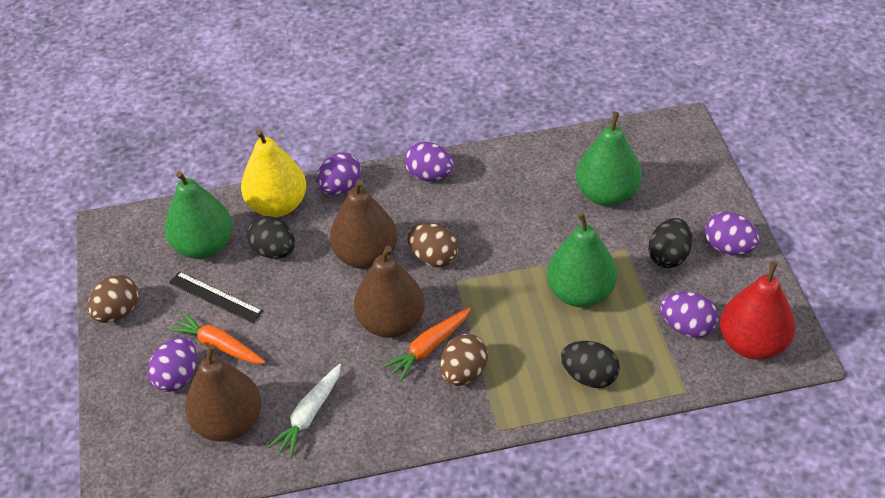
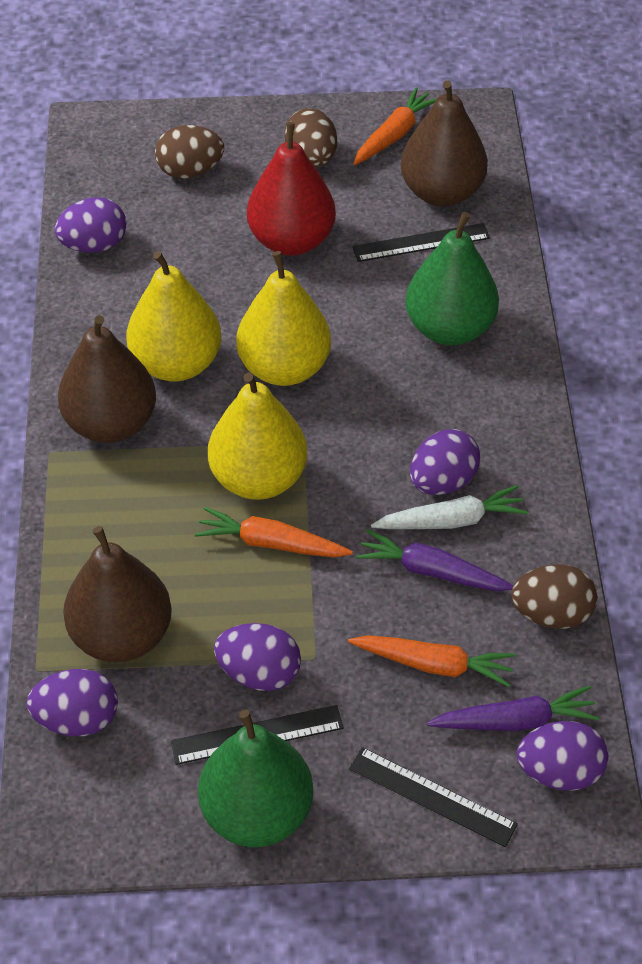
black egg: [247,216,295,259] [561,341,620,388] [648,218,692,268] = 3 -> none = 0
black ruler: [169,272,263,323] = 1 -> [171,705,344,765] [349,747,518,847] [352,223,490,262] = 3
green pear: [165,171,232,259] [547,212,617,308] [576,112,642,206] = 3 -> [198,710,314,847] [405,212,499,345] = 2
orange carrot: [168,312,266,364] [383,307,471,382] = 2 -> [195,507,353,557] [348,635,515,687] [353,87,437,165] = 3
purple carrot: none = 0 -> [356,529,514,591] [427,685,600,731] = 2
yellow pear: [241,129,306,217] = 1 -> [126,251,221,381] [208,373,307,500] [237,251,331,386] = 3

